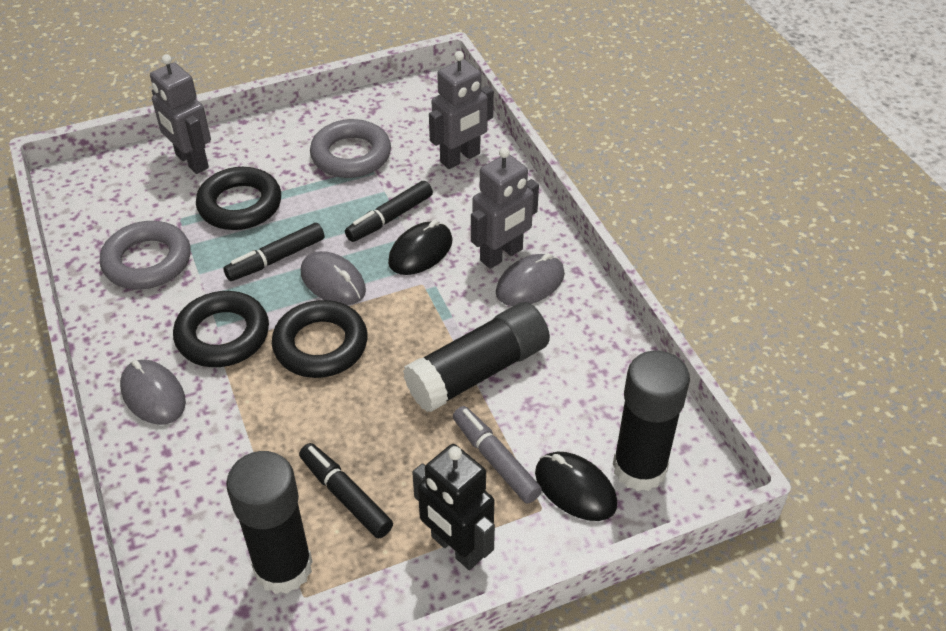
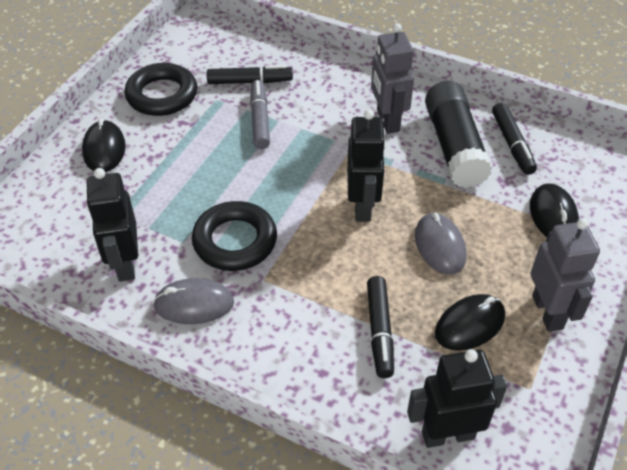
black glue stick: [226,451,313,594] [403,302,550,412] [613,350,690,491] = 3 -> [425,81,492,188] = 1
black mouse: [388,220,453,275] [535,452,617,521] = 2 -> [82,118,126,172] [435,294,505,351] [530,183,579,237] = 3
black ring: [173,291,269,367] [196,167,281,230] [272,300,368,378] = 3 -> [124,63,197,116] [192,201,277,271] = 2
black robot: [412,444,495,570] = 1 -> [86,168,138,282] [347,109,386,222] [407,349,507,448] = 3
grey mouse: [120,360,186,425] [301,251,366,305] [496,253,565,306] = 3 -> [153,278,234,324] [415,212,466,274] = 2
grey ring: [100,221,191,290] [310,119,391,178] = 2 -> none = 0
grey robot: [150,54,211,174] [429,51,494,169] [471,147,539,269] = 3 -> [371,23,414,134] [531,218,600,332] = 2

